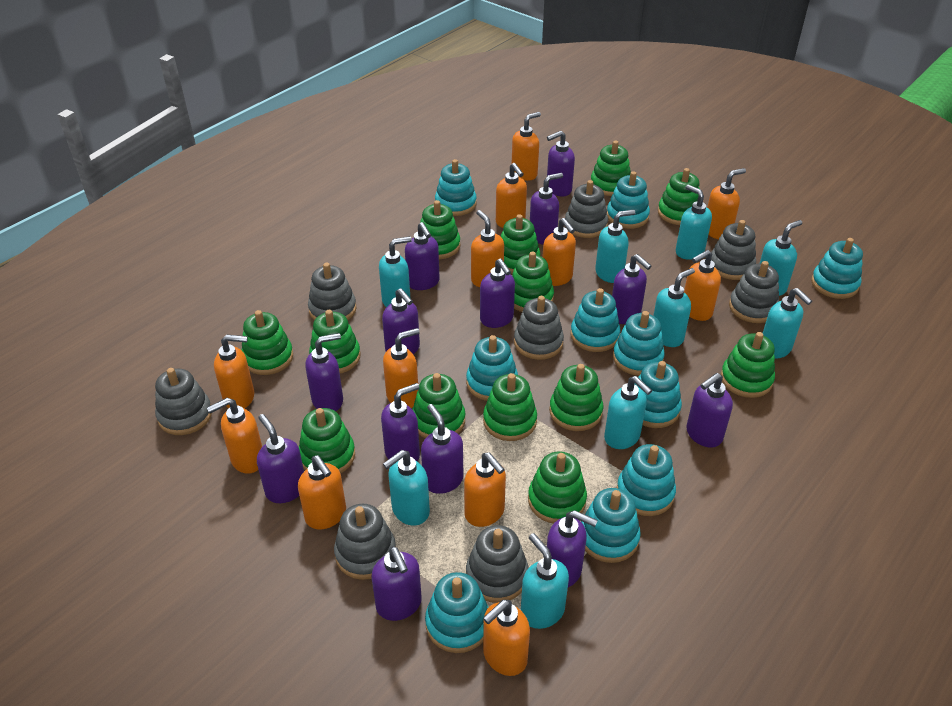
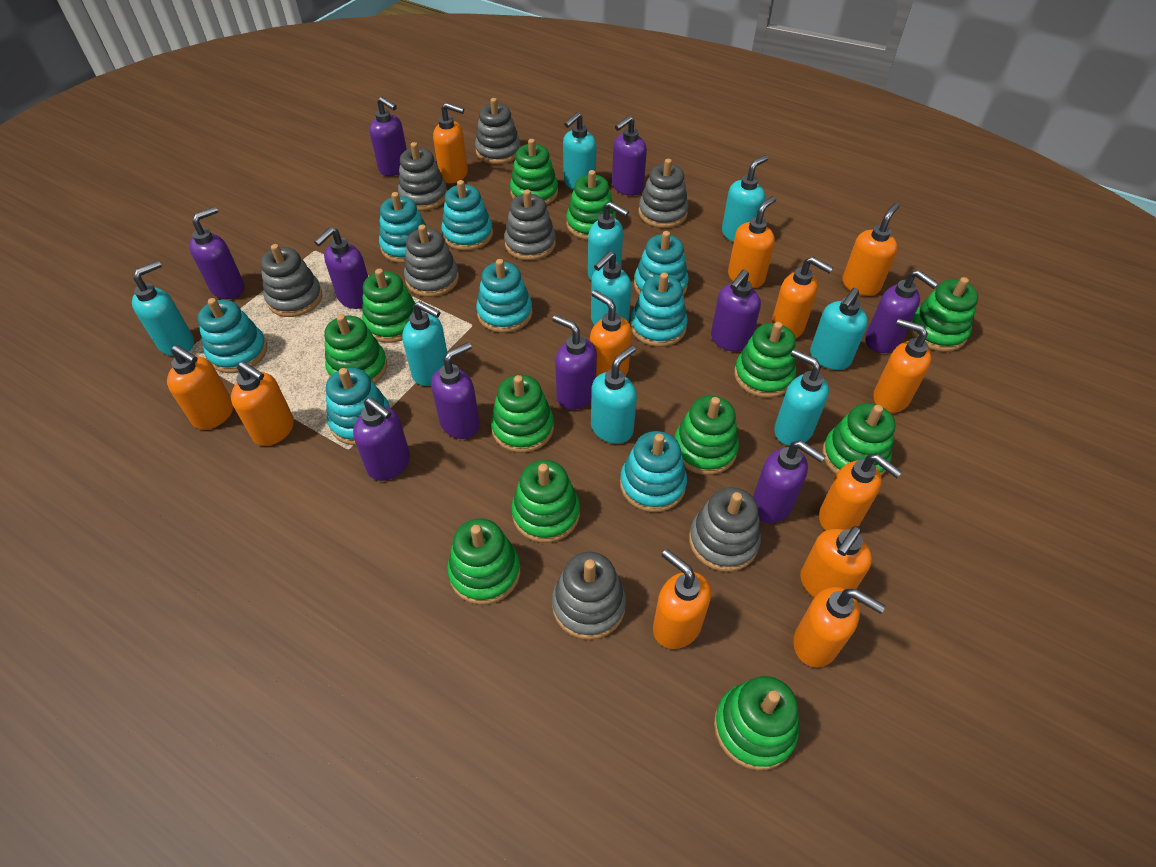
green stacking toy: [242,310,293,375] [299,408,355,473] [309,310,361,374] [412,373,465,438] [420,200,461,259] [483,373,537,441] [501,214,540,274] [512,251,554,312] [528,451,587,523] [549,364,603,431] [591,141,631,196] [658,168,700,225] [721,332,775,398] = 13 -> [324,314,387,384] [362,269,415,343] [447,519,520,605] [491,375,554,453] [510,139,558,205] [511,460,580,543] [566,170,616,240] [674,396,739,475] [714,676,799,770] [734,322,796,398] [822,403,896,476] [910,277,978,352] = 12
purple soap dispenser: [257,414,304,503] [305,333,343,411] [372,546,422,621] [381,383,420,461] [382,288,420,354] [405,222,440,290] [421,404,464,494] [480,259,515,328] [530,173,563,245] [547,131,575,196] [547,510,598,587] [612,254,651,324] [686,373,733,447] = 13 -> [189,206,244,299] [314,227,368,309] [353,397,410,481] [369,97,407,176] [431,342,480,439] [552,315,597,410] [612,116,647,196] [711,269,761,352] [753,440,826,523] [865,270,939,353] = 10
turquoise stacking toy: [425,572,489,653] [435,159,477,216] [466,335,518,401] [570,288,620,352] [581,488,641,563] [607,171,650,229] [613,311,665,376] [617,444,676,516] [635,361,682,428] [811,238,863,299] = 10 -> [198,298,267,373] [326,368,390,445] [379,192,427,263] [441,180,493,251] [476,259,532,333] [620,431,687,512] [630,272,688,347] [634,231,688,295] = 8

